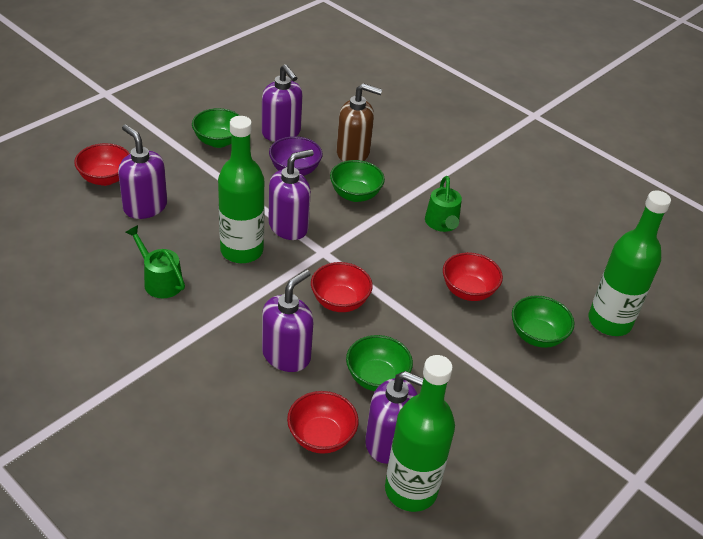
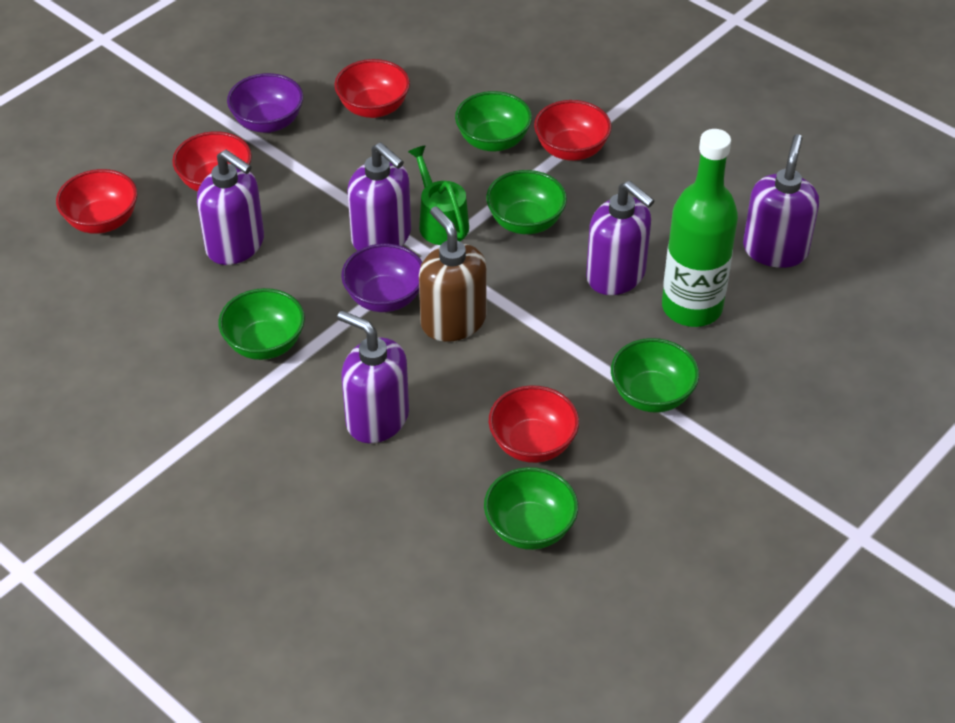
green bottle: [218,116,265,263] [385,355,455,512] [588,191,671,336] = 3 -> [662,129,738,327] = 1
green bowl: [192,108,240,148] [330,160,385,202] [346,335,413,391] [512,295,574,348] = 4 -> [218,288,305,360] [455,91,532,151] [484,467,578,550] [486,170,567,234] [611,338,699,413] = 5
green watering can: [125,225,185,298] [425,176,462,232] = 2 -> [408,145,469,245] = 1
purple bowl: [269,136,323,176] = 1 -> [227,73,303,133] [341,244,422,312] = 2
red bowl: [74,143,130,186] [287,391,359,454] [311,262,373,312] [443,252,503,301] = 4 -> [56,169,137,234] [172,131,252,192] [334,59,410,118] [489,385,579,463] [534,100,612,161] = 5

